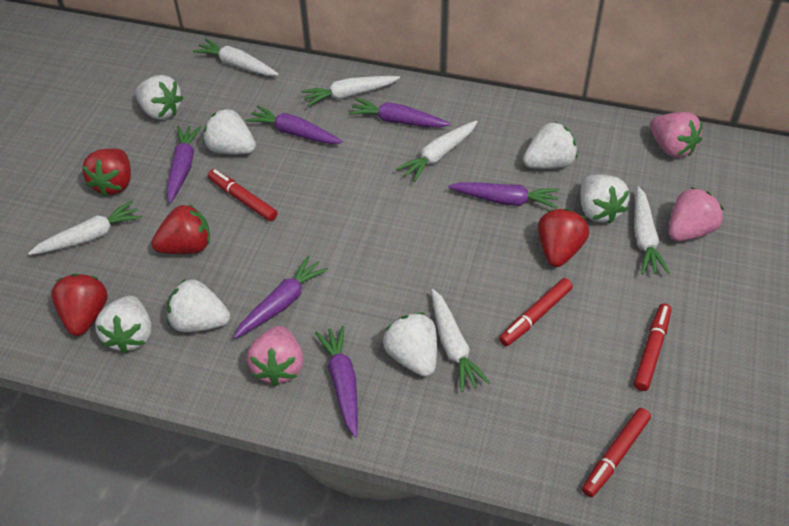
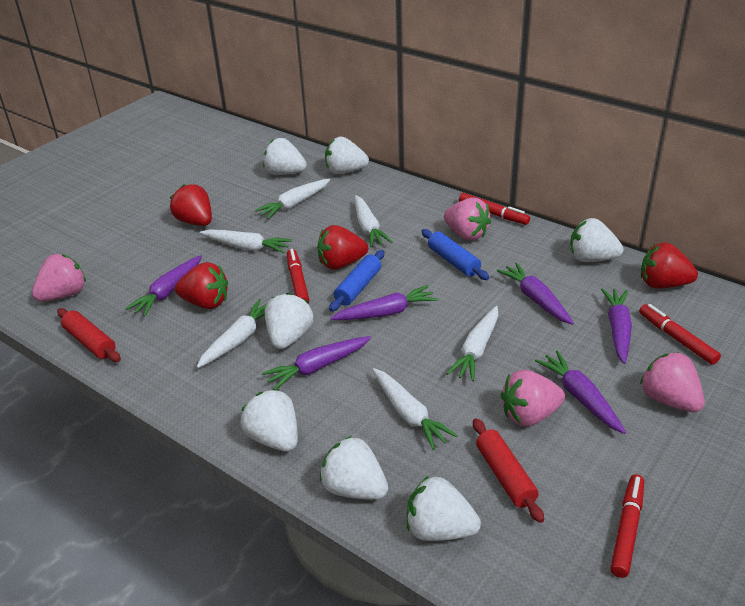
blue rolling pin: none = 0 -> [329,250,384,312] [421,229,489,280] = 2
pink strawberry: [247,326,304,386] [650,112,702,158] [668,187,724,241] = 3 -> [32,254,86,301] [444,198,491,240] [501,370,565,426] [640,352,705,412] = 4
red rolling pin: none = 0 -> [57,308,121,362] [473,418,544,523] = 2

